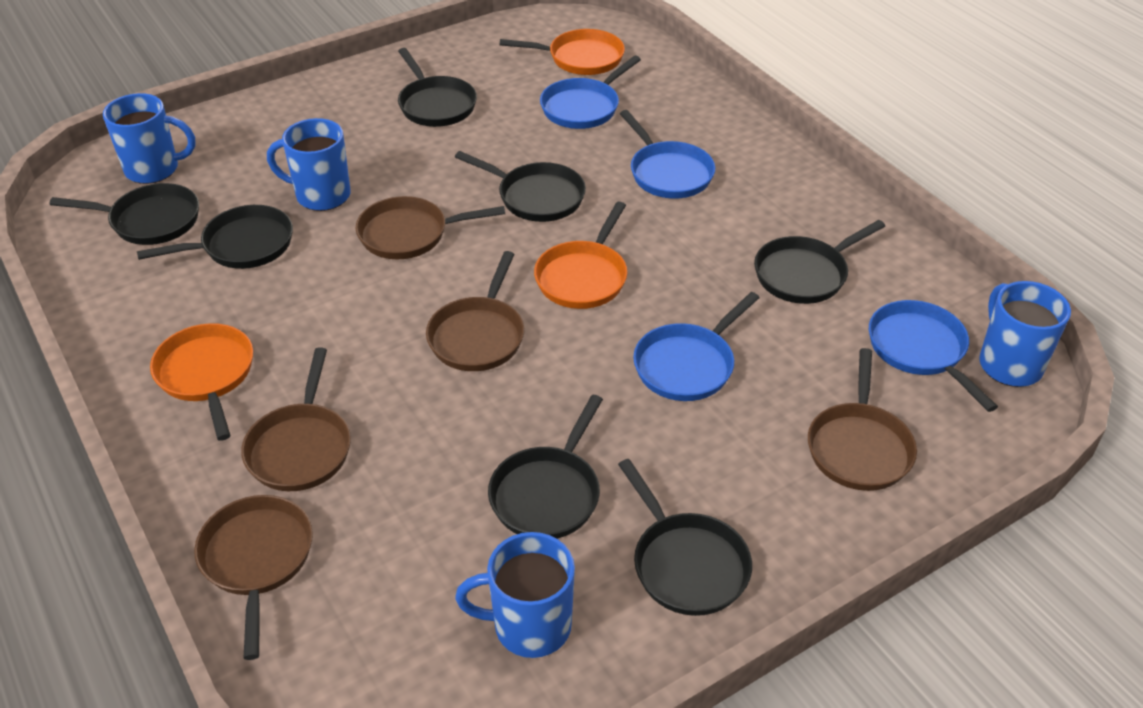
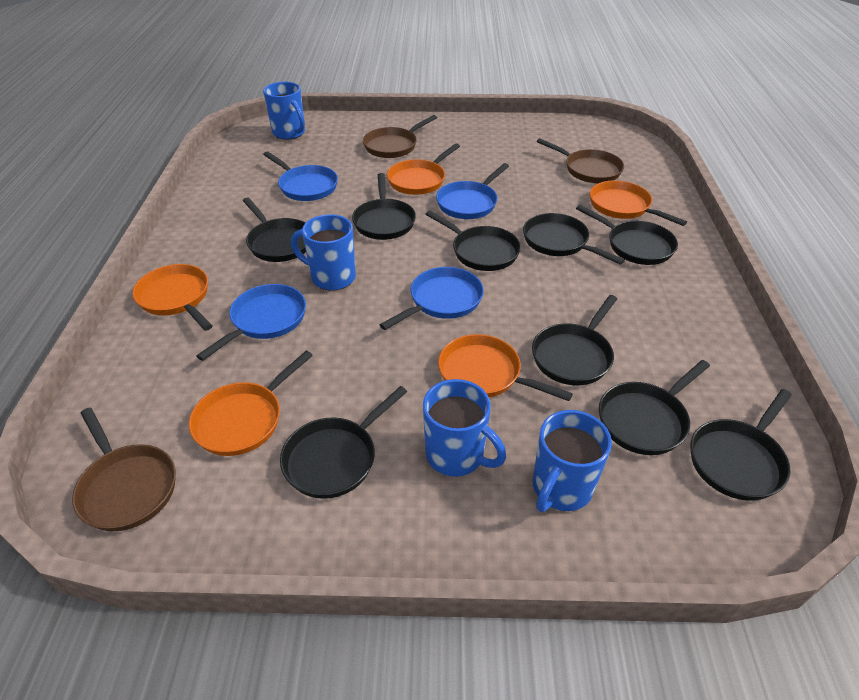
black pan: [49,183,199,245] [137,205,293,269] [398,48,477,127] [455,151,586,222] [488,395,603,539] [618,459,752,616] [754,220,885,304] = 7 -> [243,197,306,262] [280,386,407,499] [352,173,416,240] [426,210,521,271] [523,213,625,265] [532,295,617,385] [576,205,678,265] [599,360,710,455] [690,389,792,501] = 9
brown pan: [194,495,313,660] [241,347,351,491] [356,196,505,259] [426,251,524,371] [808,348,917,491] = 5 -> [72,408,176,531] [363,115,437,158] [537,138,624,183] = 3
orange pan: [150,323,253,441] [500,29,625,75] [534,202,627,309] = 3 -> [132,264,213,331] [189,350,313,456] [387,143,460,195] [438,334,573,401] [590,180,687,226] = 5

